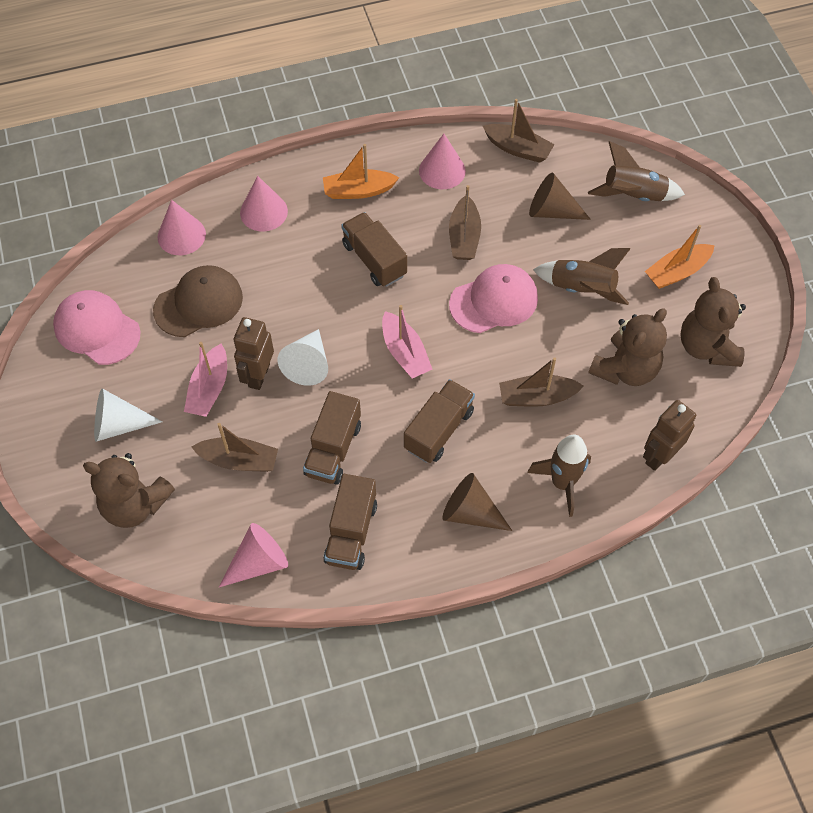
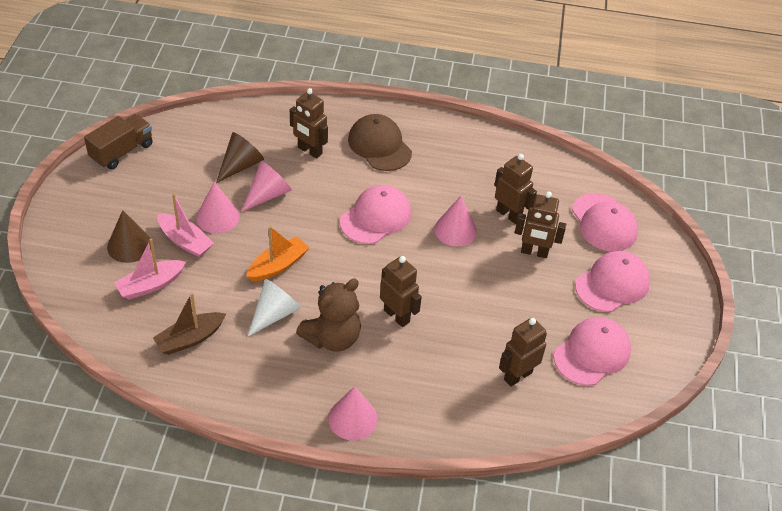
brown boat: [192,423,278,472] [449,185,481,260] [483,99,555,163] [499,357,584,407] = 4 -> [153,293,226,355] = 1
brown robot: [234,317,274,390] [643,400,696,471] = 2 -> [290,88,328,159] [380,256,422,327] [494,154,537,224] [499,317,547,386] [515,191,566,258] = 5
brown rocket: [527,435,591,517] [533,248,631,305] [588,141,685,201] = 3 -> none = 0
brown teddy bear: [83,453,175,528] [589,308,667,386] [680,277,746,367] = 3 -> [296,279,361,352] = 1
brown truck: [303,391,361,485] [323,474,377,570] [341,212,407,287] [404,379,475,463] = 4 -> [84,114,153,169] = 1
orange boat: [323,144,399,199] [645,225,715,289] = 2 -> [246,226,309,281] = 1
pink cap: [53,290,141,365] [449,264,538,333] = 2 -> [340,185,411,244] [554,317,631,386] [572,193,638,251] [575,251,650,312] = 4
white cone: [94,388,163,442] [278,329,328,386] = 2 -> [248,279,301,336] = 1

